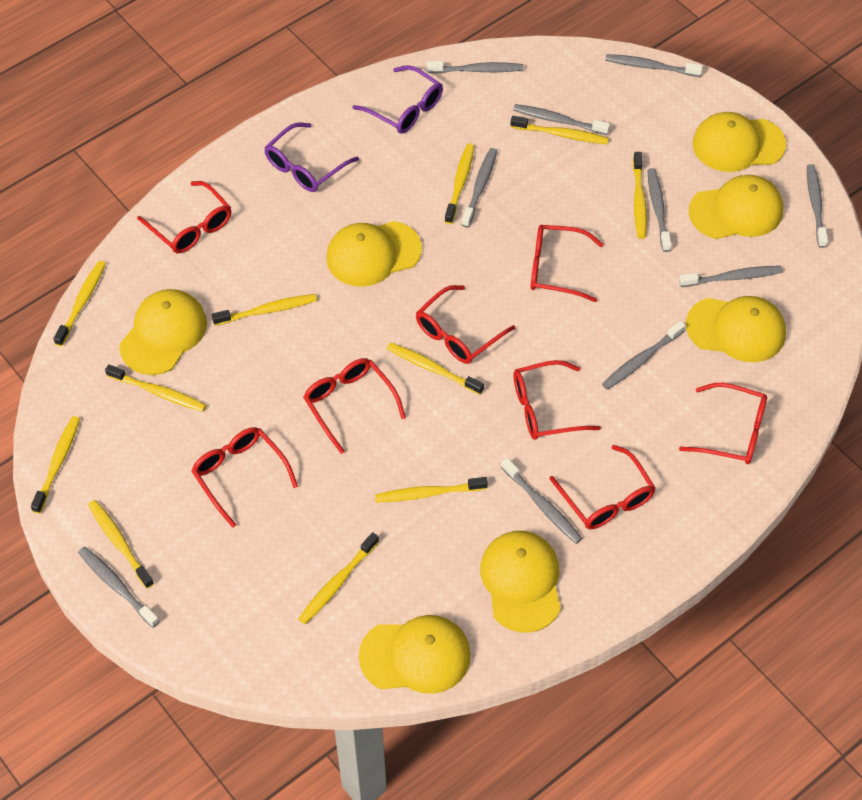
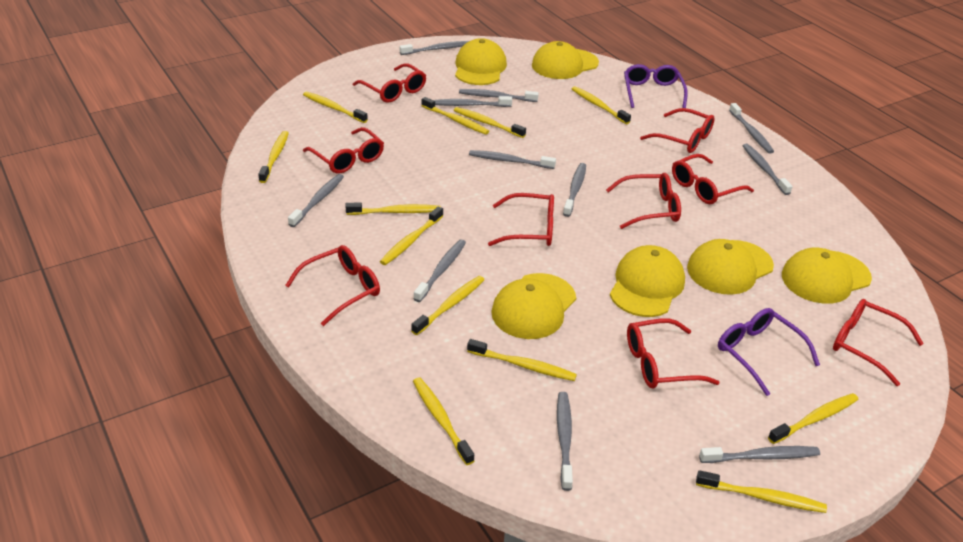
grey toothbrush: [78,547,159,628] [427,61,524,73] [461,148,497,227] [501,458,582,544] [513,104,610,135] [602,321,685,390] [605,54,703,77] [647,168,672,252] [679,266,783,287] [807,164,828,248] = 10 -> [288,174,344,227] [400,41,469,55] [414,239,466,302] [434,96,512,107] [459,89,539,102] [469,150,556,169] [557,392,573,491] [563,163,586,217] [699,446,820,463] [729,103,774,154] [743,144,793,195] = 11
red glasses: [137,181,231,253] [192,427,298,528] [303,358,406,454] [416,285,515,364] [514,360,601,440] [531,225,604,302] [549,445,656,529] [679,383,767,464] = 8 -> [285,245,380,326] [303,127,384,174] [353,63,426,103] [488,193,554,246] [606,173,681,229] [627,318,720,389] [640,108,714,153] [672,154,754,204] [833,299,924,386] = 9
yellow cap: [119,289,207,375] [326,221,422,287] [359,615,471,694] [480,531,561,633] [686,296,786,362] [689,175,783,239] [693,112,786,172] = 7 -> [455,38,507,85] [491,273,576,339] [532,41,599,79] [610,245,685,317] [687,239,774,295] [782,247,872,304] = 6
yellow toothbrush: [31,416,80,513] [53,261,106,346] [88,500,154,588] [105,364,206,412] [212,294,317,325] [298,532,379,624] [375,477,488,502] [387,342,484,395] [444,144,474,224] [510,116,609,144] [633,152,647,239] = 11 -> [258,131,289,183] [303,92,368,123] [345,202,441,215] [380,206,443,265] [411,276,484,335] [413,377,474,465] [421,97,489,135] [454,107,526,138] [467,339,577,381] [572,86,631,124] [696,470,827,513] [768,393,858,444] = 12

